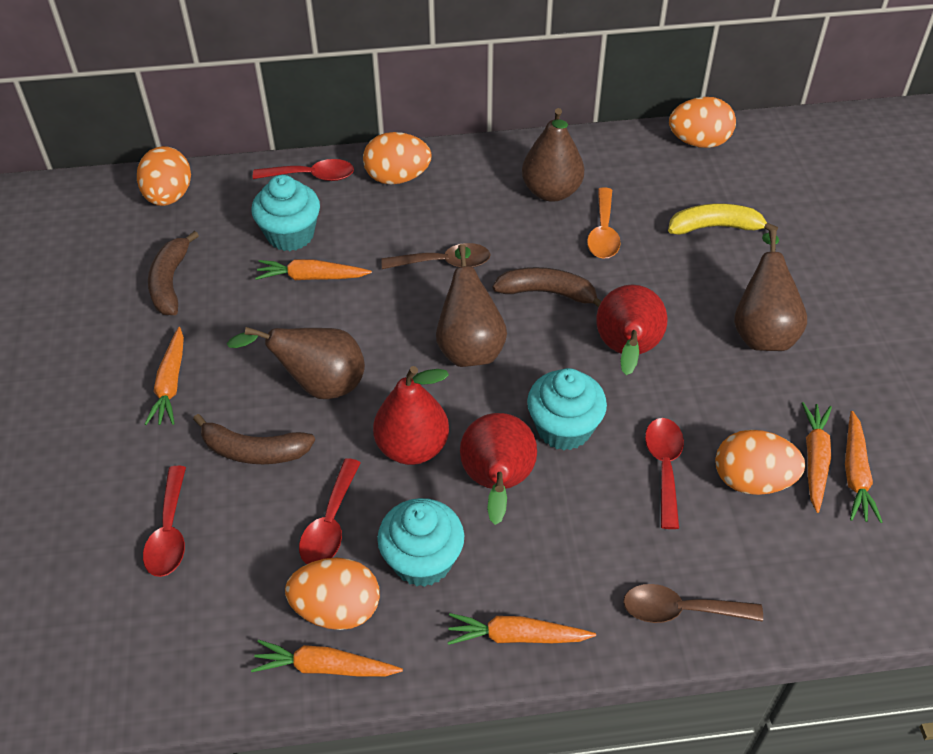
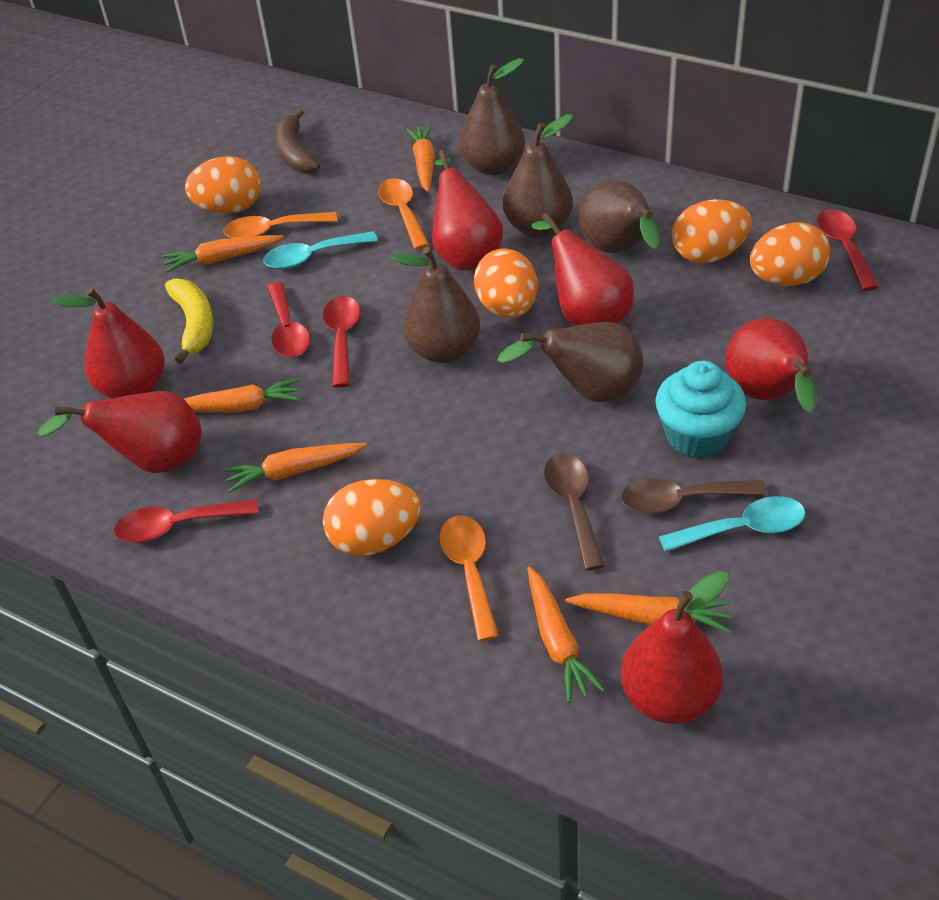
brown banana: [148,231,199,315] [193,414,315,464] [493,267,602,308] = 3 -> [275,109,320,173] = 1
brown pear: [227,327,365,399] [436,244,507,367] [522,108,584,202] [734,230,807,351] = 4 -> [392,247,480,363] [459,58,525,175] [497,322,644,402] [503,114,573,237] [579,180,660,253] = 5
orange spoon: [587,187,621,259] = 1 -> [223,212,337,238] [378,178,429,250] [439,516,499,641] = 3
red pear: [373,366,449,465] [460,413,537,525] [596,285,667,375] = 3 -> [37,391,201,473] [53,287,164,399] [432,150,503,270] [531,212,634,326] [621,571,728,724] [725,318,817,412] = 6
turquoise cupcake: [252,175,320,251] [377,498,464,587] [527,368,607,450] = 3 -> [655,361,746,458] = 1
turquoise spoon: none = 0 -> [263,231,378,269] [659,496,806,552] = 2

